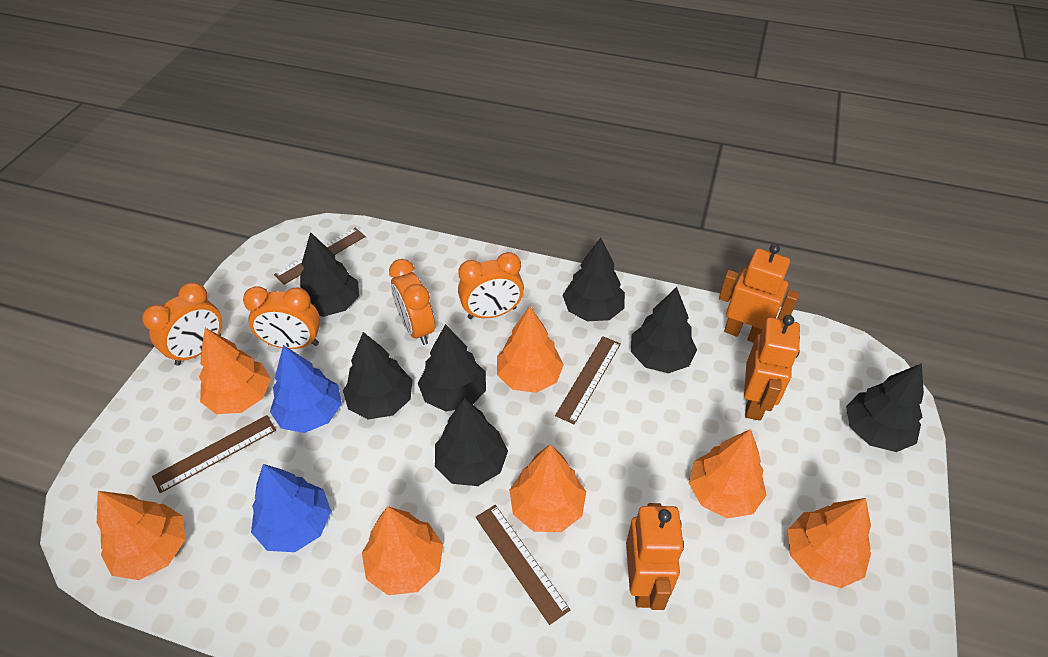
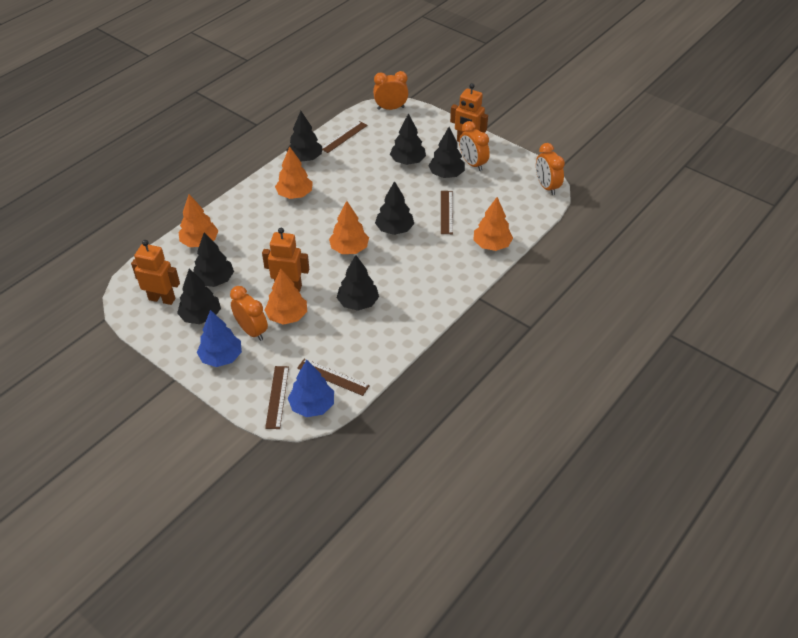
orange tree: [97,491,185,580] [199,328,271,414] [362,506,443,595] [497,306,564,393] [509,444,586,532] [689,429,767,519] [788,498,871,588] = 7 -> [178,194,219,247] [265,269,307,325] [275,147,313,199] [329,201,369,254] [473,197,513,251] = 5

